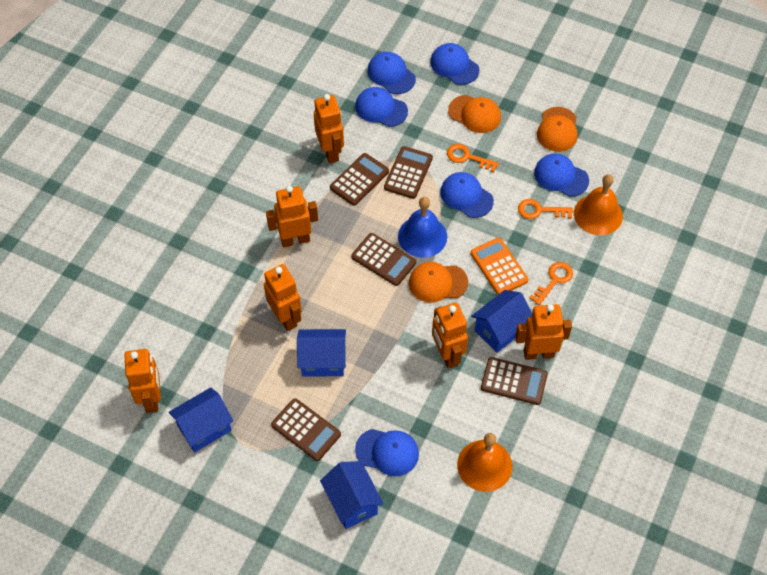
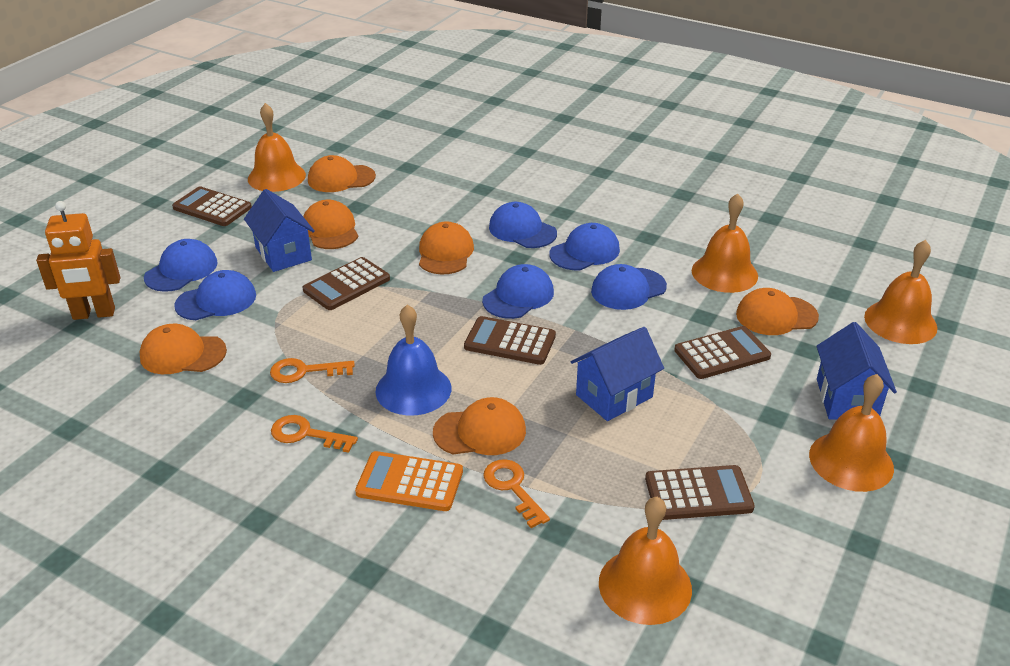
blue house: [169,387,233,452] [297,329,346,376] [320,461,384,529] [471,290,532,353] = 4 -> [244,189,315,272] [570,327,664,421] [816,322,897,420] = 3
orange bell: [457,433,512,492] [574,174,623,235] = 2 -> [248,103,306,192] [599,497,692,625] [692,193,758,293] [809,374,894,492] [864,240,937,344] = 5
orange cap: [409,262,468,303] [448,95,501,133] [537,107,577,152] = 3 -> [139,324,227,374] [303,200,358,249] [308,155,376,192] [419,221,474,274] [433,397,526,455] [736,288,819,335] = 6
orange robot: [124,349,161,413] [264,264,302,331] [266,185,318,247] [314,94,344,163] [432,302,468,369] [515,304,572,360] = 6 -> [36,201,120,320] = 1

